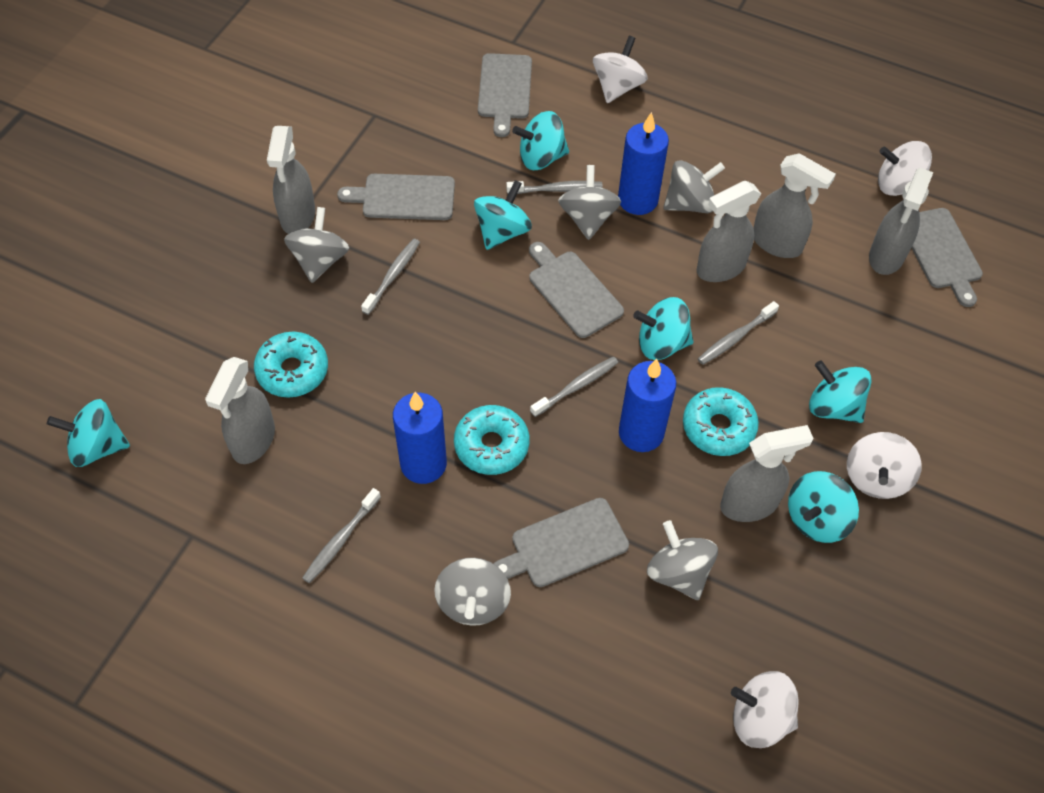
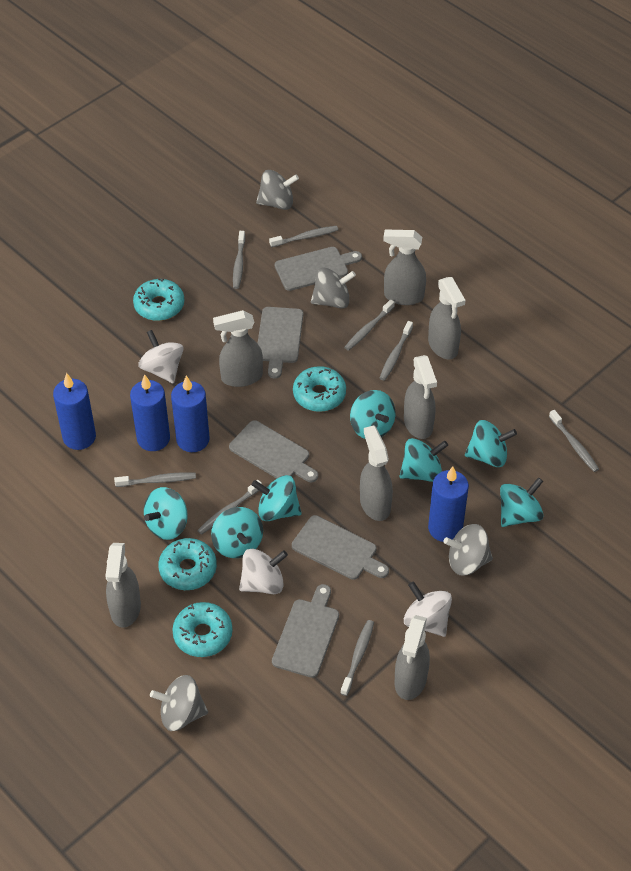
blue candle: [393,392,447,484] [618,112,669,215] [619,359,676,452] = 3 -> [53,373,96,450] [130,374,170,451] [171,375,210,452] [428,467,469,542] = 4
grey spinning top: [284,207,349,283] [434,558,511,626] [558,165,621,240] [647,520,718,600] [663,160,725,213] = 5 -> [150,675,208,731] [256,170,299,210] [311,267,356,309] [443,524,493,576] = 4
grey spray bottle: [205,357,275,464] [267,126,315,234] [697,181,761,282] [720,425,813,522] [753,153,836,258] [869,168,933,275] = 6 -> [105,543,141,628] [213,310,263,387] [360,425,393,521] [383,229,426,305] [395,615,430,700] [404,355,437,439] [428,277,466,360] = 7
grey toothbrush: [302,488,381,583] [361,239,420,315] [506,181,603,194] [530,356,618,417] [698,301,779,365] = 5 -> [114,472,196,487] [197,480,262,535] [233,231,245,289] [269,226,338,247] [340,620,374,696] [344,299,395,351] [380,321,413,381] [549,410,599,472] = 8
turquoise donut: [254,332,328,398] [454,405,529,475] [683,387,759,456] = 3 -> [133,278,184,321] [158,538,217,590] [172,602,233,657] [293,366,346,412] = 4
turquoise spinning top: [47,399,130,467] [474,180,532,250] [512,111,569,170] [633,297,694,360] [788,471,859,543] [809,360,871,423] = 6 -> [144,487,188,540] [211,507,263,558] [251,475,301,521] [350,390,395,439] [400,438,448,482] [465,420,517,467] [500,477,544,527] = 7
white spinning top: [593,36,648,103] [731,671,799,748] [847,432,922,499] [878,141,932,196] = 4 -> [138,330,184,384] [239,549,288,594] [404,581,452,637] = 3

